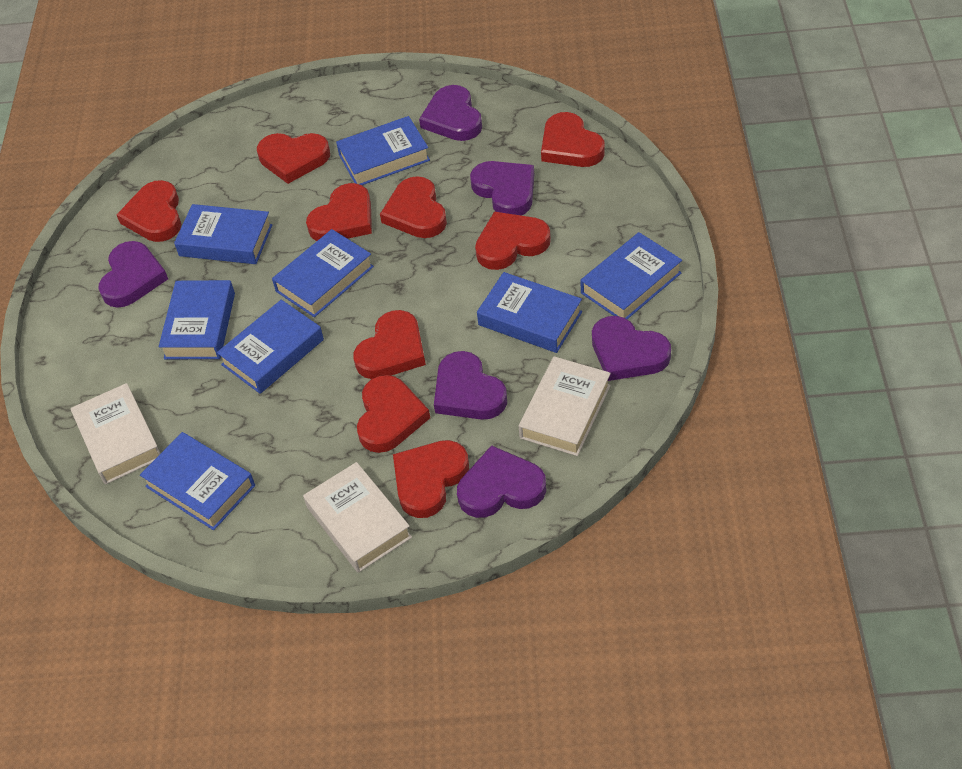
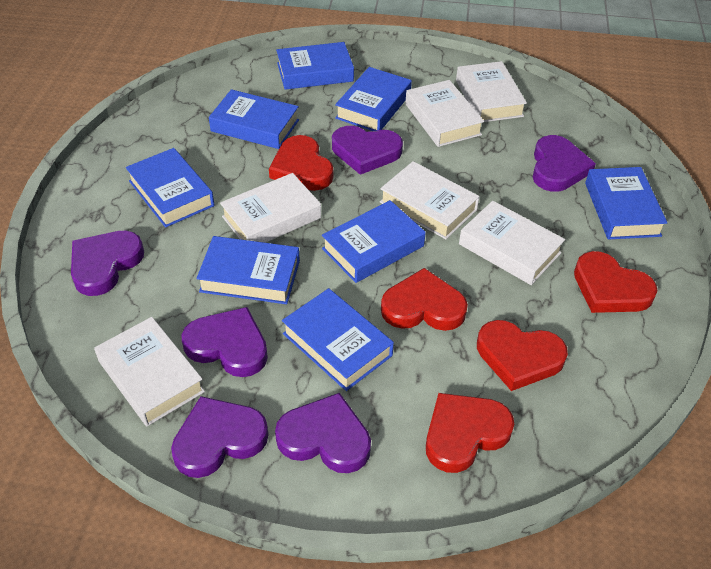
red heart: [117,180,181,242] [257,133,330,184] [306,183,372,241] [353,310,426,379] [357,375,430,453] [380,176,447,238] [393,440,469,518] [475,212,551,270] [541,112,605,167] = 9 -> [269,135,333,191] [381,268,468,331] [426,393,514,473] [477,320,568,391] [574,251,658,313] = 5
white book: [71,383,161,484] [303,462,412,573] [519,356,611,456] = 3 -> [94,317,205,426] [220,173,321,243] [380,161,480,239] [405,80,484,147] [456,61,527,122] [459,201,565,285] = 6

